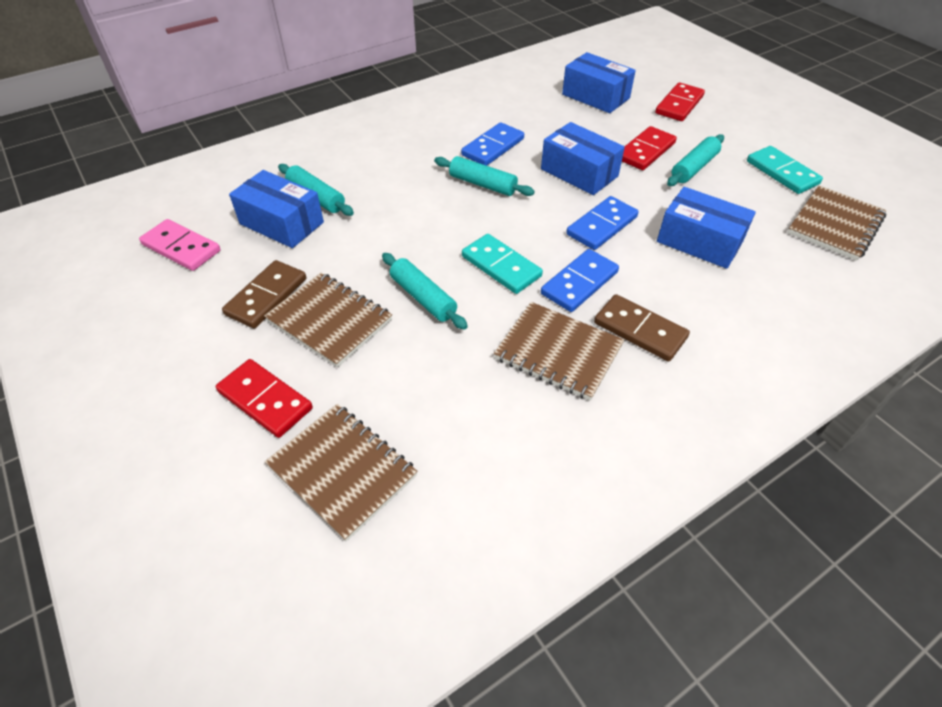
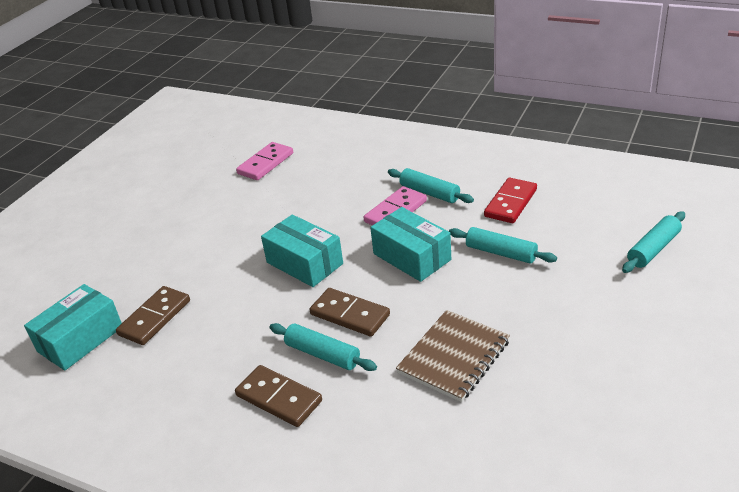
blue box: [229,170,324,248] [541,122,625,195] [562,52,636,113] [657,187,756,269] = 4 -> none = 0
blue domino: [461,122,524,166] [541,249,619,312] [566,196,639,250] = 3 -> none = 0
brown domino: [222,260,306,329] [594,294,690,362] = 2 -> [116,286,190,345] [235,365,322,427] [309,288,390,337] = 3
brown notebook: [264,273,392,367] [265,404,418,542] [494,302,624,401] [788,185,886,261] = 4 -> [396,310,510,402] = 1
pink domino: [139,219,221,271] = 1 -> [236,142,293,180] [364,186,427,225] = 2
red domino: [216,359,313,438] [622,126,677,170] [655,82,705,121] = 3 -> [484,178,537,223] = 1
turquoise box: none = 0 -> [24,284,122,370] [261,214,343,287] [370,207,451,282] = 3
turquoise domino: [462,234,543,294] [747,146,823,194] = 2 -> none = 0

